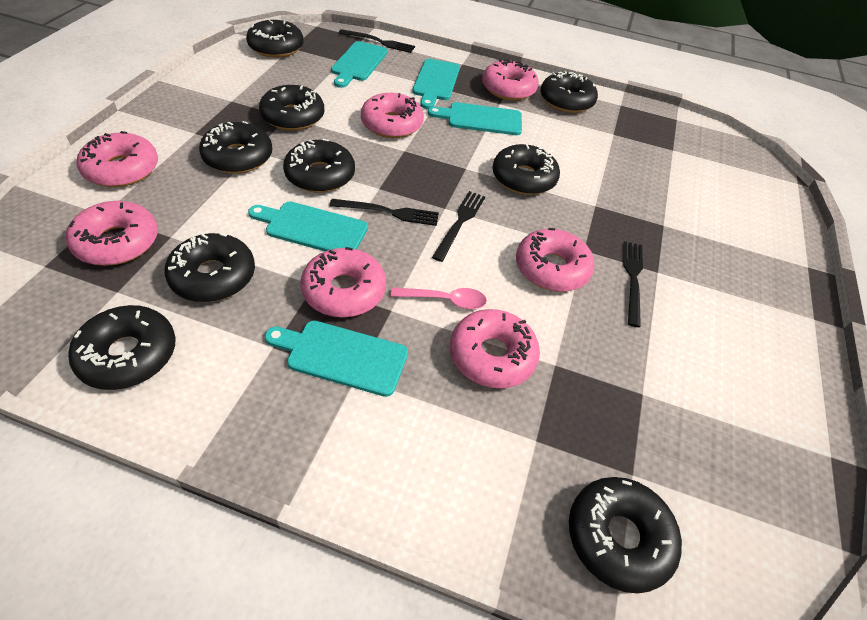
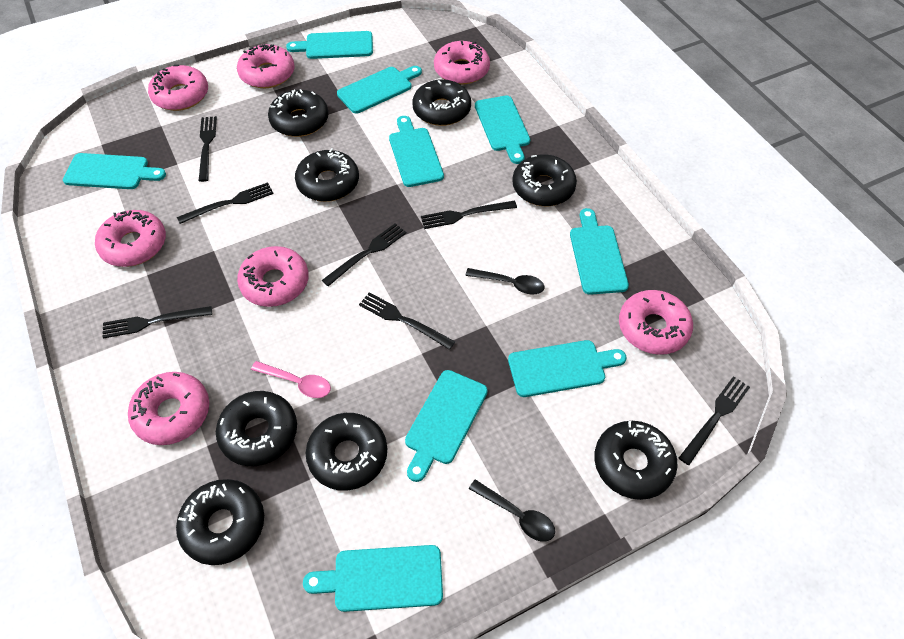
black donut: [68,305,176,390] [164,233,255,302] [199,121,273,174] [246,20,304,58] [259,85,324,131] [283,139,355,193] [492,144,560,195] [540,71,598,113] [569,477,682,594] = 9 -> [176,479,264,565] [216,391,297,466] [268,89,329,137] [295,148,359,202] [306,413,387,491] [412,79,471,126] [512,154,577,206] [594,421,677,500] = 8
black fork: [329,199,439,226] [339,29,415,53] [432,191,485,262] [623,241,643,327] = 4 -> [102,306,212,338] [177,182,274,224] [199,116,217,182] [322,223,406,286] [359,292,455,350] [421,201,517,229] [679,376,750,465] = 7
black spoon: none = 0 -> [465,268,544,294] [469,479,555,542] = 2
turquoise cutting board: [248,201,368,251] [265,321,408,397] [331,41,388,88] [412,59,460,109] [428,102,522,135] = 5 -> [63,153,166,189] [286,31,373,59] [303,545,443,612] [337,66,422,114] [389,116,444,187] [405,370,488,482] [475,96,530,164] [508,340,627,397] [570,208,629,295] = 9

